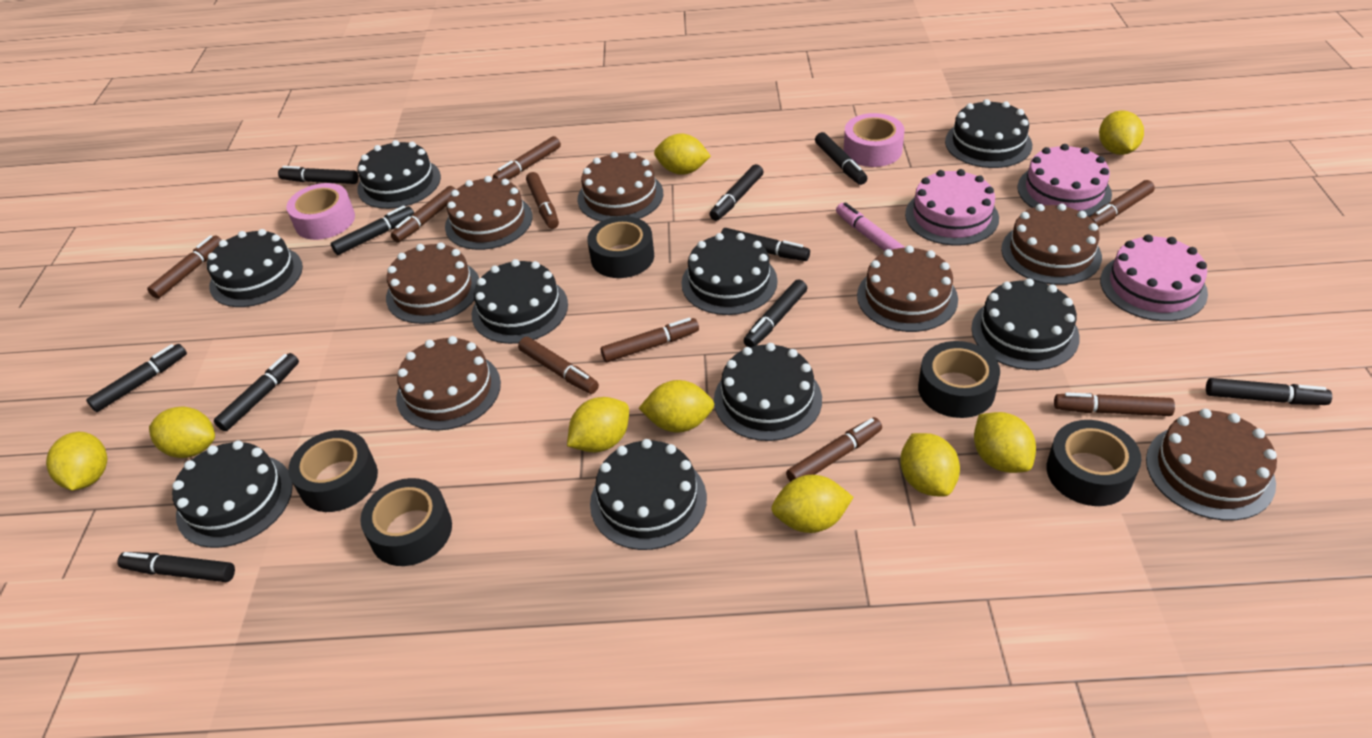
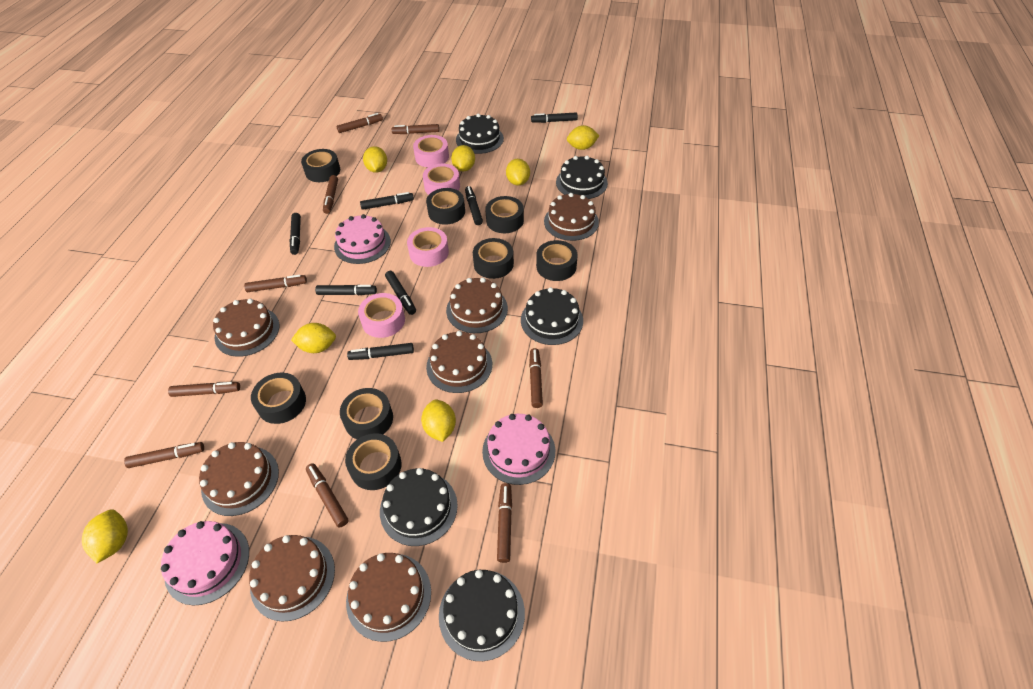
black cake: [172,440,293,548] [207,229,303,307] [357,140,441,209] [472,259,568,344] [590,439,707,550] [682,233,778,315] [714,343,822,441] [945,99,1032,168] [971,278,1080,370] = 9 -> [380,468,458,546] [439,570,525,661] [456,114,504,154] [521,287,583,345] [556,156,608,199] = 5
black marker: [86,344,187,412] [117,552,235,582] [214,353,299,431] [278,166,358,184] [331,205,414,255] [709,164,764,221] [721,228,810,261] [743,279,807,347] [815,132,868,185] [1206,378,1332,405] = 10 -> [289,213,301,255] [315,285,377,295] [347,343,414,360] [360,192,414,210] [385,271,416,315] [465,186,483,225] [531,113,578,123] = 7
black tape: [288,430,378,512] [360,478,452,566] [587,216,654,278] [918,341,1000,418] [1046,420,1141,506] = 5 -> [251,373,306,424] [301,149,340,182] [340,388,393,439] [345,433,402,490] [426,188,465,225] [473,238,514,279] [485,196,524,233] [536,240,578,281] = 8
pink marker: [836,202,905,251] = 1 -> none = 0
pink tape: [286,183,355,240] [844,113,904,167] = 2 -> [358,293,405,338] [407,227,449,267] [413,135,449,167] [423,164,460,195] = 4
yellow lemon: [46,432,107,490] [149,407,215,458] [567,397,629,452] [639,380,714,432] [654,134,711,175] [771,475,853,533] [900,433,960,497] [974,412,1036,473] [1099,110,1144,155] = 9 -> [82,509,128,564] [291,323,336,353] [363,146,387,173] [421,399,456,442] [451,145,475,171] [506,159,530,185] [567,125,599,150] = 7

